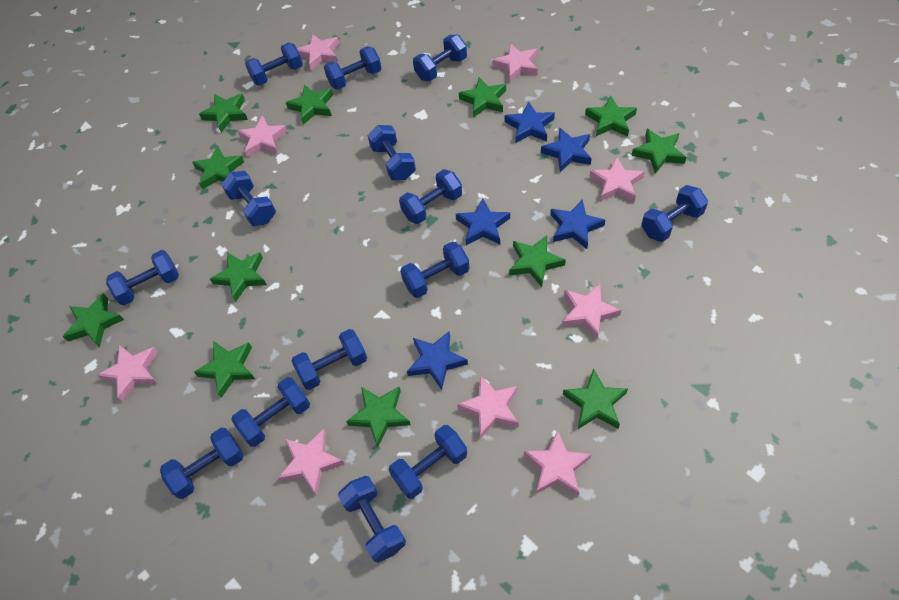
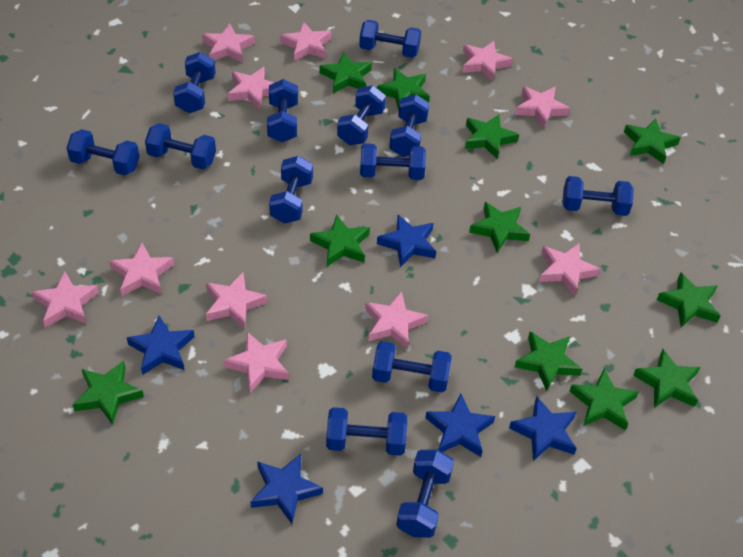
blue dumbbell: [106,250,179,305] [160,428,243,499] [221,171,276,226] [231,377,310,447] [245,42,303,86] [291,329,367,390] [324,46,382,90] [338,476,406,563] [368,125,416,180] [389,425,467,499] [399,169,462,224] [400,241,470,298] [413,35,467,81] [641,185,708,242] = 14 -> [67,129,140,175] [145,123,216,169] [173,52,216,113] [267,79,298,142] [269,156,313,224] [326,407,407,456] [337,85,386,145] [359,20,421,58] [360,143,426,180] [372,341,452,393] [389,94,429,157] [397,449,454,538] [562,176,634,216] = 13
green star: [63,293,124,347] [192,146,244,189] [194,341,255,398] [199,94,248,132] [210,252,267,302] [286,84,333,125] [346,387,411,447] [459,77,506,118] [509,235,566,287] [563,368,628,429] [585,95,637,136] [631,129,687,174] = 12 -> [72,361,144,425] [310,214,370,266] [319,52,372,93] [377,68,430,111] [465,114,519,159] [469,202,530,253] [515,331,582,391] [570,368,639,431] [624,119,681,164] [633,349,700,408] [657,272,721,327] = 11
pink star: [97,345,158,402] [238,115,288,157] [278,429,344,495] [297,34,339,70] [457,375,518,438] [492,44,538,83] [524,430,591,496] [562,283,621,339] [589,157,645,202] = 9 -> [32,272,99,328] [110,243,174,296] [202,23,255,63] [206,273,268,329] [224,332,289,393] [228,67,274,109] [280,22,331,61] [365,291,428,349] [462,41,513,81] [515,86,570,128] [539,243,600,296] = 11

